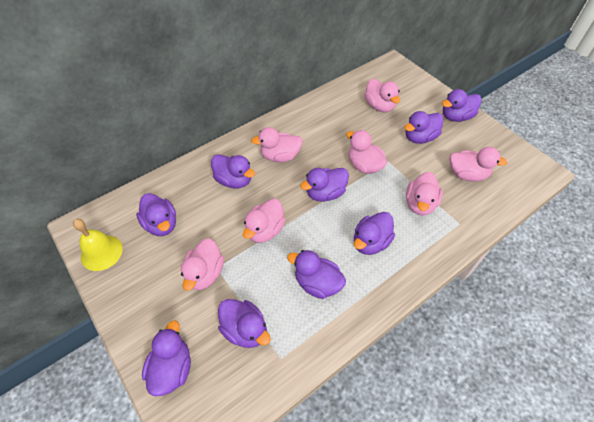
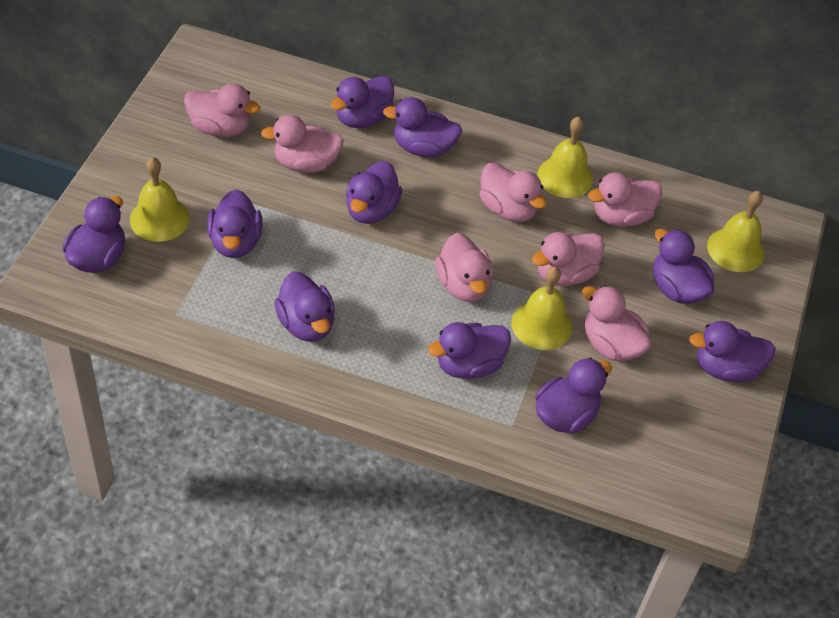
purple duck: [136,193,176,236] [142,321,191,396] [211,154,255,189] [218,299,271,348] [287,250,346,299] [300,168,349,202] [354,212,395,255] [404,111,443,144] [442,89,482,122] = 9 -> [62,196,125,273] [207,189,263,258] [274,271,335,342] [331,76,394,128] [346,161,402,224] [383,97,462,157] [428,322,511,379] [535,358,612,434] [653,229,715,304] [689,321,776,383] = 10
yellow bell: [73,219,123,271] = 1 -> [130,157,190,242] [511,267,572,350] [537,117,593,198] [707,191,765,272] = 4

